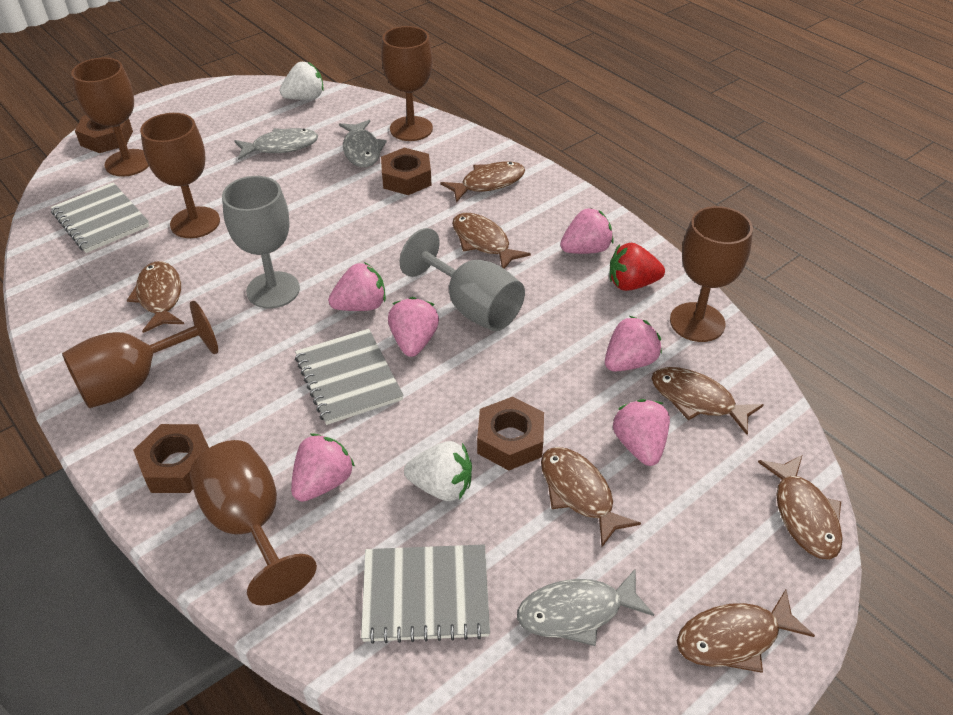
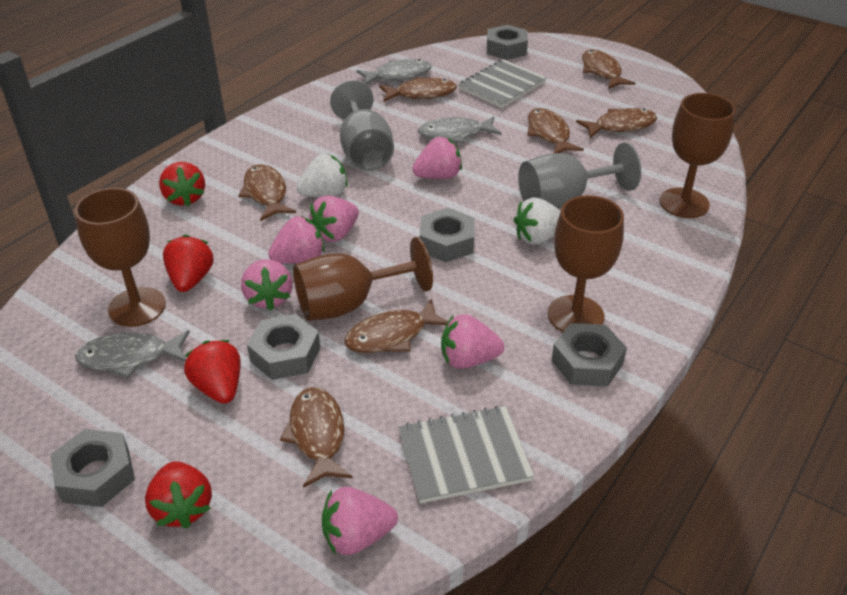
brown goblet: [62,301,218,408] [71,57,149,177] [140,113,220,238] [190,440,317,606] [381,26,433,141] [670,206,753,342] = 6 -> [75,188,166,327] [293,237,433,321] [548,195,624,332] [660,93,736,218] = 4
brown nut: [75,115,133,153] [133,424,209,493] [381,148,432,195] [477,397,544,470] = 4 -> none = 0
grey notebook: [51,182,149,253] [295,329,404,425] [361,545,490,644] = 3 -> [399,406,534,504] [458,59,547,108] = 2
grey nut: none = 0 -> [50,429,135,507] [247,314,320,380] [419,208,474,262] [487,25,528,60] [551,323,627,387] = 5
red strawberry: [609,243,665,291] = 1 -> [145,461,212,529] [159,162,205,207] [163,235,214,292] [184,340,241,404] = 4

